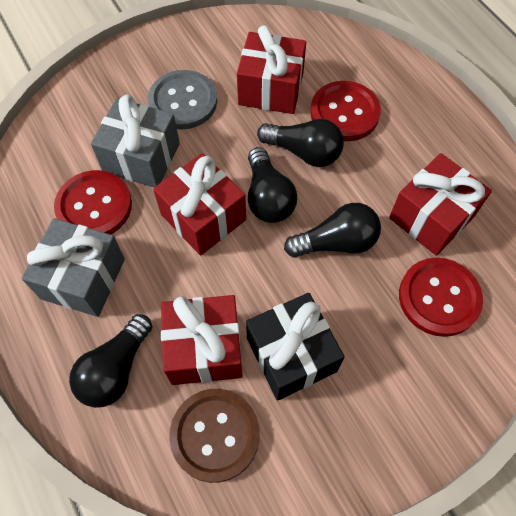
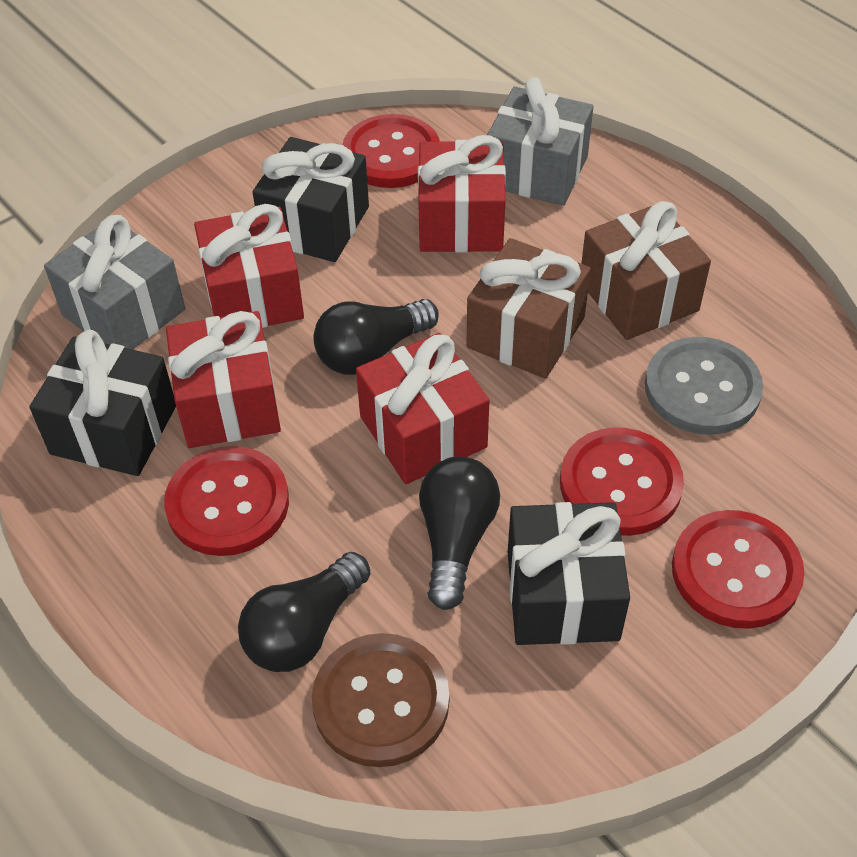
black gift: [246,293,345,401] = 1 -> [29,330,176,476] [253,137,369,262] [508,502,630,645] = 3
black light bulb: [69,314,152,408] [248,147,297,223] [257,119,344,167] [284,203,381,258] = 4 -> [238,552,370,672] [313,299,439,375] [419,457,500,610] = 3
brown gift: none = 0 -> [466,238,591,379] [581,201,711,340] = 2
red button: [54,170,132,235] [310,81,381,141] [399,258,483,337] = 3 -> [164,446,289,556] [343,114,440,188] [560,427,684,536] [672,510,805,629] = 4

